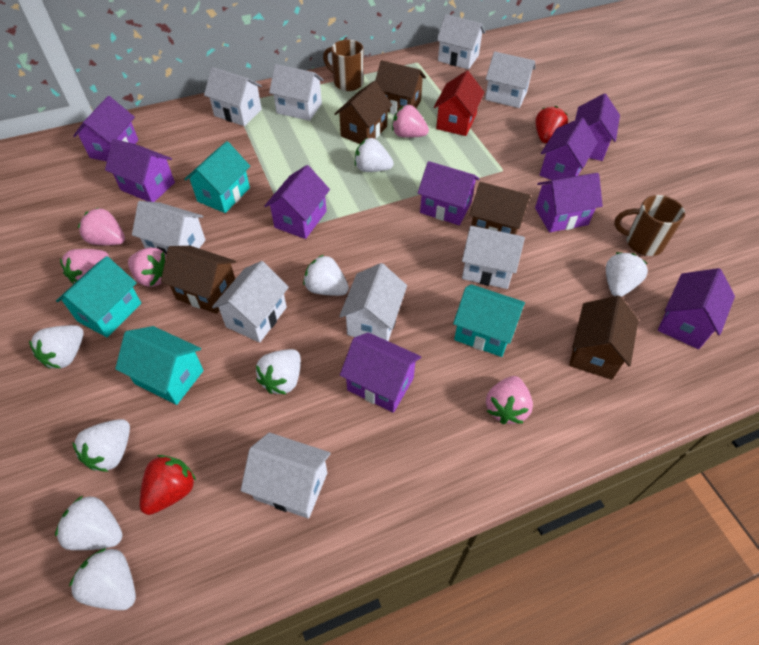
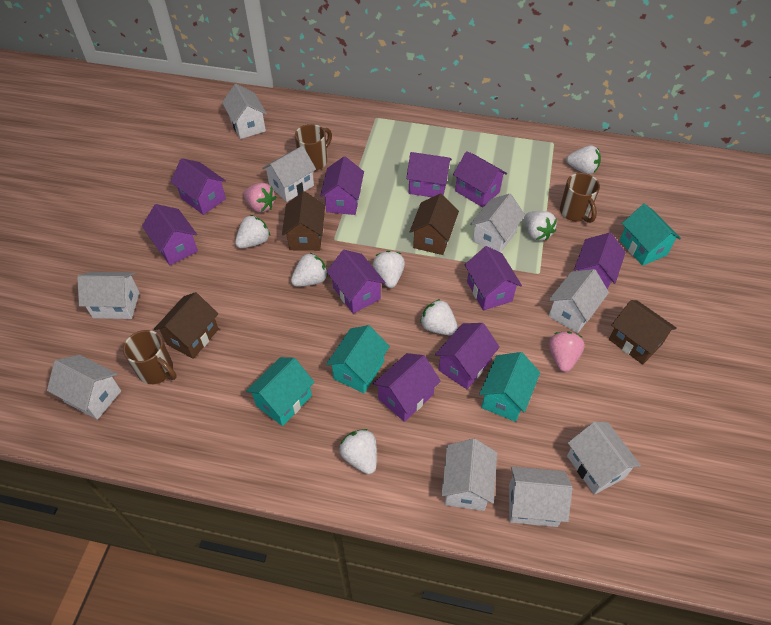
brown house: [161,246,236,314] [335,81,392,144] [375,60,426,114] [470,182,531,235] [569,295,639,380] = 5 -> [154,292,219,359] [282,191,325,251] [409,194,459,255] [609,300,677,365] = 4
brown mug: [323,40,364,91] [614,195,685,256] = 2 -> [123,330,177,384] [295,124,332,171] [560,173,600,223] = 3
pink strawberry: [60,249,109,284] [78,208,125,245] [128,247,166,287] [392,105,429,138] [486,376,533,424] = 5 -> [243,183,276,213] [549,332,585,372] = 2
purple house: [73,96,138,161] [105,139,175,202] [265,165,330,239] [340,332,421,413] [418,161,479,225] [535,173,603,232] [540,118,598,180] [575,93,620,161] [658,268,735,349] = 9 -> [142,204,198,265] [171,158,226,215] [320,156,364,215] [326,250,386,314] [373,353,441,422] [406,152,452,197] [435,323,500,389] [453,151,507,208] [465,246,522,310] [574,233,626,290] = 10
red house: [434,71,485,136] = 1 -> none = 0
red strawberry: [140,455,196,515] [536,106,568,143] = 2 -> none = 0
white strawberry: [29,325,84,369] [55,496,123,550] [69,548,136,610] [72,419,130,472] [256,349,301,395] [303,255,349,296] [355,138,394,172] [606,252,648,297] = 8 -> [235,215,270,248] [291,253,328,286] [339,429,377,474] [373,251,405,288] [420,299,458,336] [525,211,557,241] [566,145,601,174] = 7

